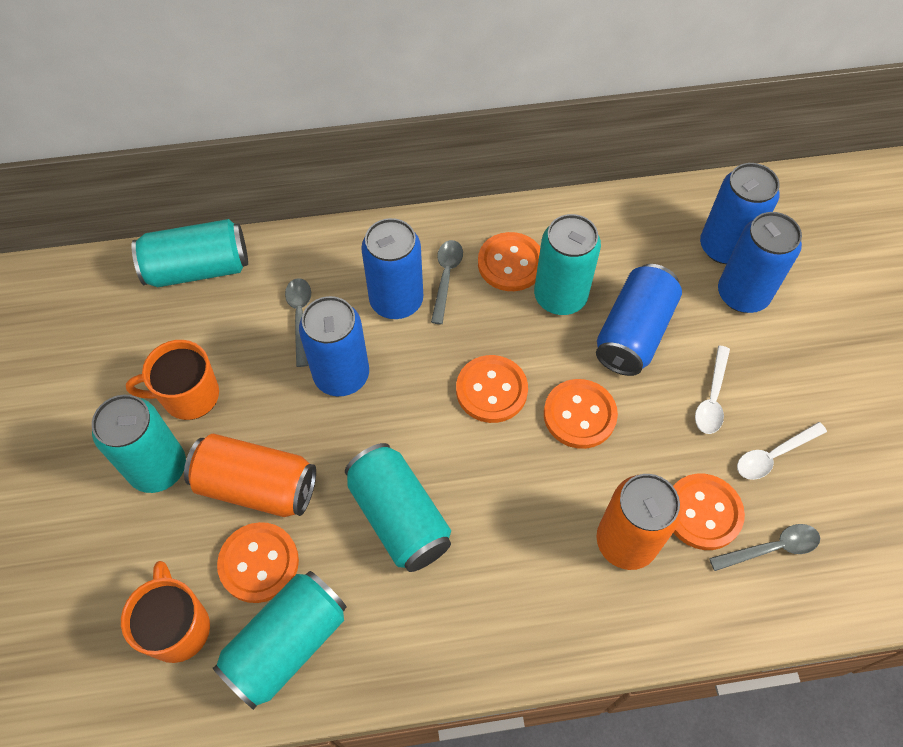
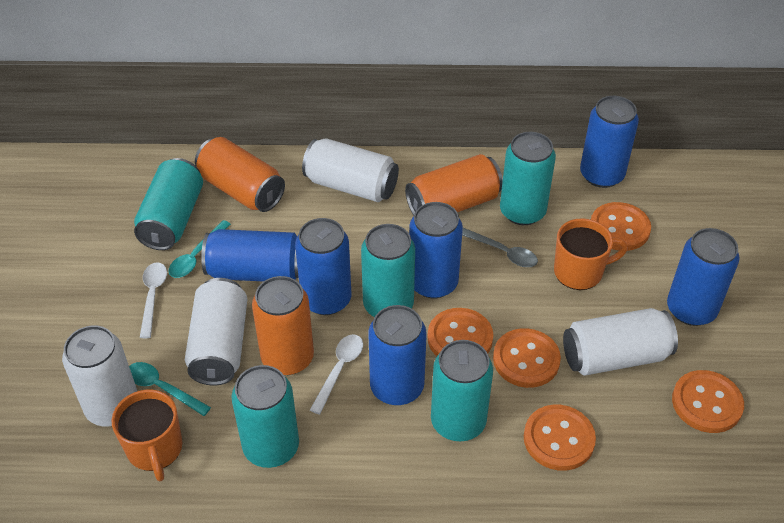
blue can: [299,296,369,396] [361,218,423,319] [596,264,682,376] [700,163,780,264] [718,212,802,313] = 5 -> [201,229,299,282] [295,218,352,315] [368,305,427,405] [409,202,463,299] [580,96,639,188] [667,228,740,326] = 6
grey spoon: [285,278,311,367] [431,240,463,324] [709,524,820,571] = 3 -> [462,228,538,267] = 1
orange can: [184,434,316,517] [596,474,682,570] = 2 -> [195,137,285,212] [252,276,314,375] [405,154,503,216] = 3
turquoise spoon: none = 0 -> [129,362,211,416] [169,220,231,278] = 2
white can: none = 0 -> [62,325,137,427] [185,278,247,385] [302,138,399,202] [563,308,678,376] = 4

